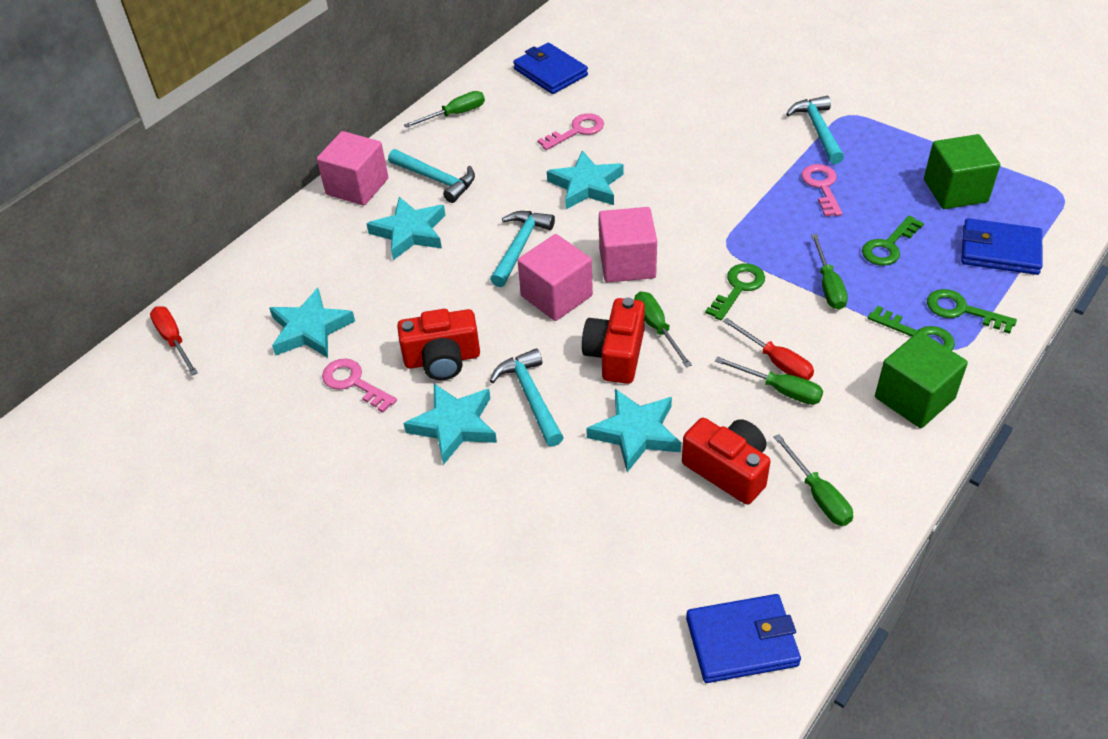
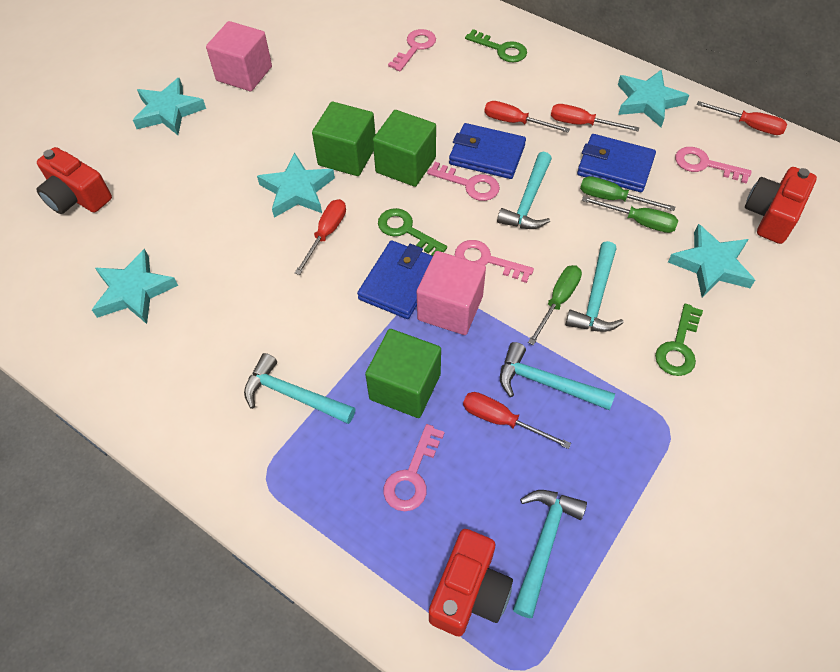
green cube: [875,331,968,428] [924,134,1000,209] = 2 -> [312,102,375,176] [365,329,441,418] [373,110,436,187] = 3
green key: [705,263,765,321] [862,216,924,266] [868,306,955,351] [927,289,1017,334] = 4 -> [378,208,447,256] [465,29,527,62] [655,304,703,376] = 3
green screwdriver: [404,91,485,128] [634,292,692,368] [715,357,823,405] [774,434,853,526] [811,234,848,310] = 5 -> [528,265,582,345] [580,176,675,211] [582,196,678,233] = 3
pink cube: [317,131,388,206] [518,234,593,321] [599,207,657,282] = 3 -> [206,21,272,91] [417,251,486,335] = 2
pink key: [322,358,397,412] [537,113,604,150] [801,164,842,217] = 3 -> [383,424,445,511] [388,29,436,71] [427,162,500,201] [455,240,534,283] [675,147,752,184] = 5
red screwdriver: [150,306,198,375] [723,318,814,380] = 2 -> [295,199,346,275] [463,392,571,449] [484,101,570,133] [551,104,639,131] [697,101,787,135] = 5
turquoise hammer: [388,149,475,203] [490,211,555,287] [490,348,564,447] [786,96,844,164] = 4 -> [244,353,356,424] [497,152,552,229] [500,342,615,410] [513,490,587,618] [565,241,624,332] = 5

